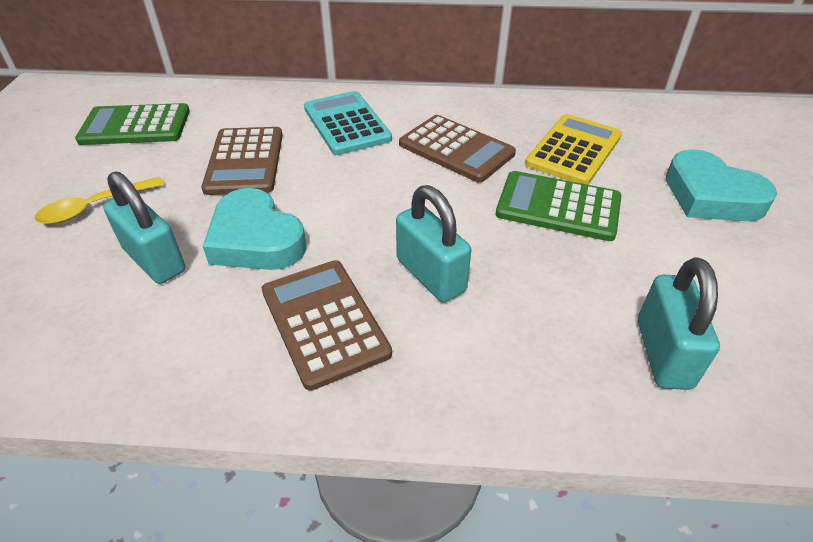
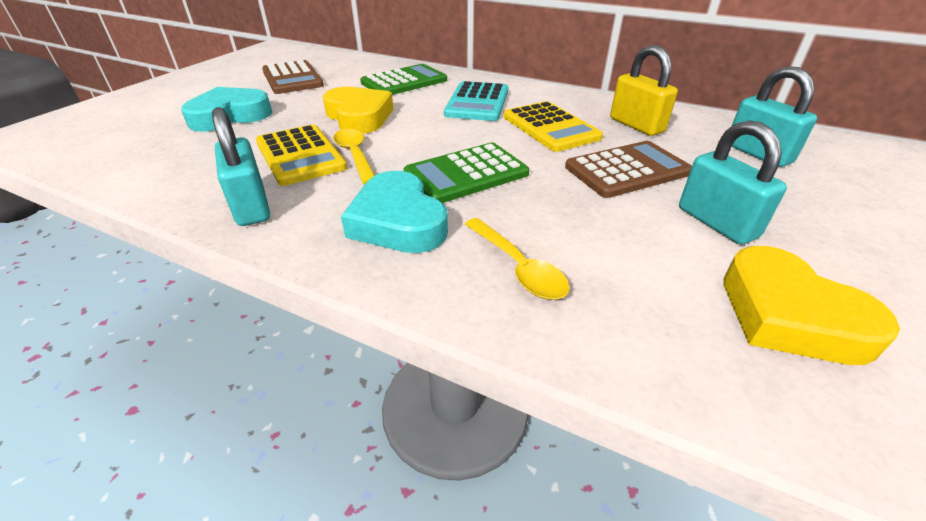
brown calculator: [201,127,283,195] [262,260,392,391] [399,115,516,183] = 3 -> [262,60,324,94] [565,141,692,198] = 2
yellow calculator: [525,114,622,185] = 1 -> [256,124,347,186] [504,101,603,152] = 2
yellow heart: none = 0 -> [323,87,393,134] [724,246,900,365] = 2
yellow padlock: none = 0 -> [610,45,678,136] = 1
yellow spoon: [35,177,165,224] = 1 -> [333,129,375,184] [465,218,570,300] = 2

